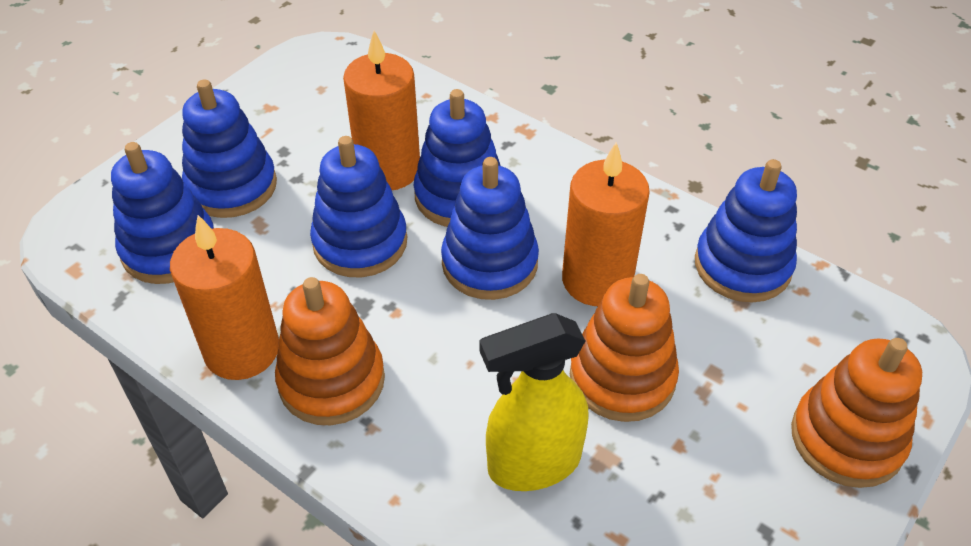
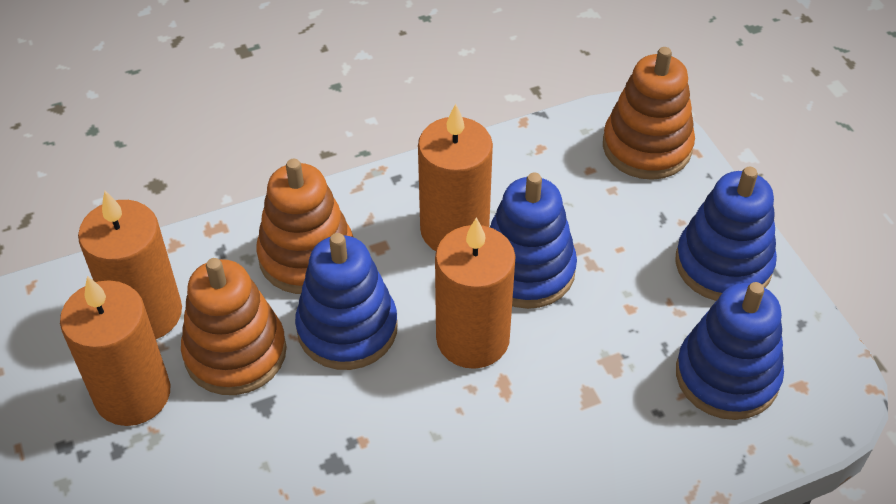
blue stacking toy: [111,142,214,284] [182,80,277,218] [310,136,407,277] [414,89,501,227] [441,157,539,300] [695,159,797,302] = 6 -> [295,233,398,370] [490,172,577,309] [675,167,777,301] [676,282,784,420] = 4
orange candle: [170,215,279,380] [343,31,420,190] [562,142,650,306] = 3 -> [60,276,170,426] [78,191,182,339] [418,103,493,251] [435,217,516,369] = 4
yellow spray bottle: [479,313,589,491] = 1 -> none = 0

